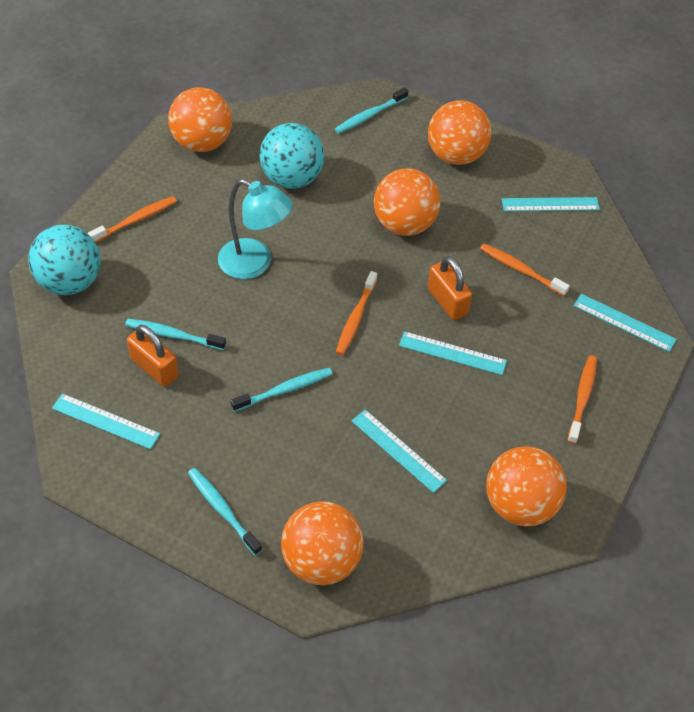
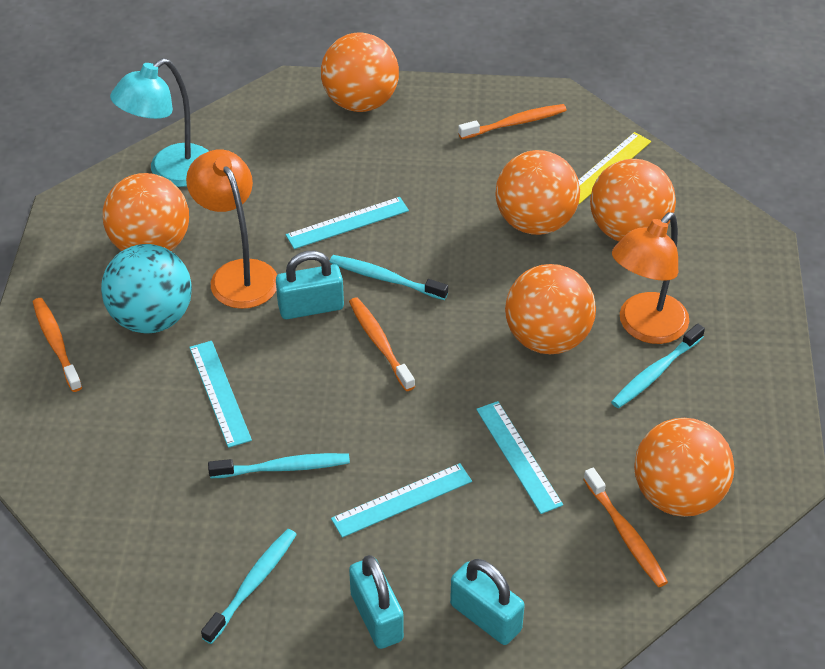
orange ball: [168,87,232,152] [281,501,364,585] [374,168,441,236] [428,100,491,165] [486,446,567,526] = 5 -> [103,173,189,251] [321,32,399,112] [495,150,580,235] [505,264,596,354] [590,159,676,241] [634,418,735,517] = 6
orange lamp: none = 0 -> [186,149,277,309] [612,212,689,344] = 2
orange padlock: [127,325,179,387] [427,256,472,320] = 2 -> none = 0
turquoise ball: [28,225,101,295] [259,123,324,189] = 2 -> [101,244,192,333] = 1
turquoise padlock: none = 0 -> [276,251,344,319] [349,555,404,649] [450,559,525,645] = 3
turquoise ruler: [52,393,160,449] [352,410,447,493] [399,331,507,375] [502,197,600,211] [574,294,677,352] = 5 -> [189,341,252,448] [286,197,409,249] [331,463,472,538] [476,401,563,514] = 4
yellow ruler: none = 0 -> [578,132,651,204] = 1

